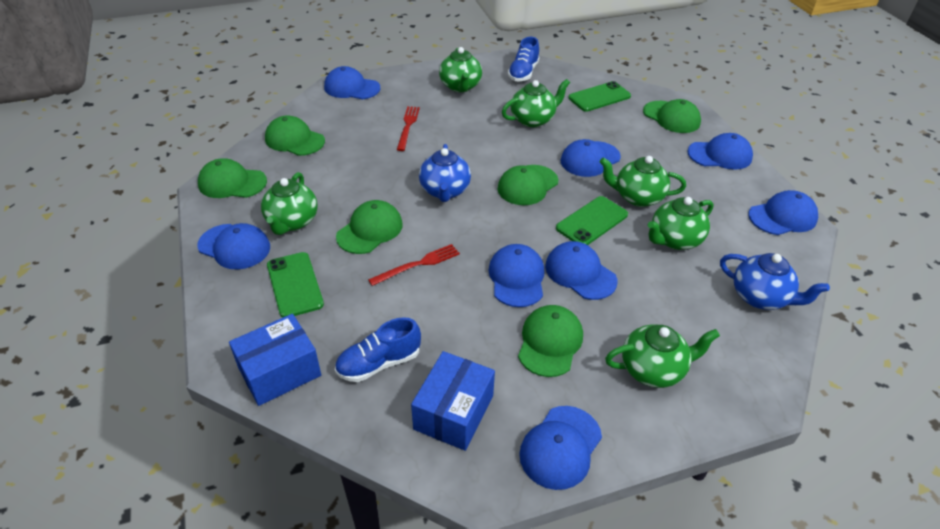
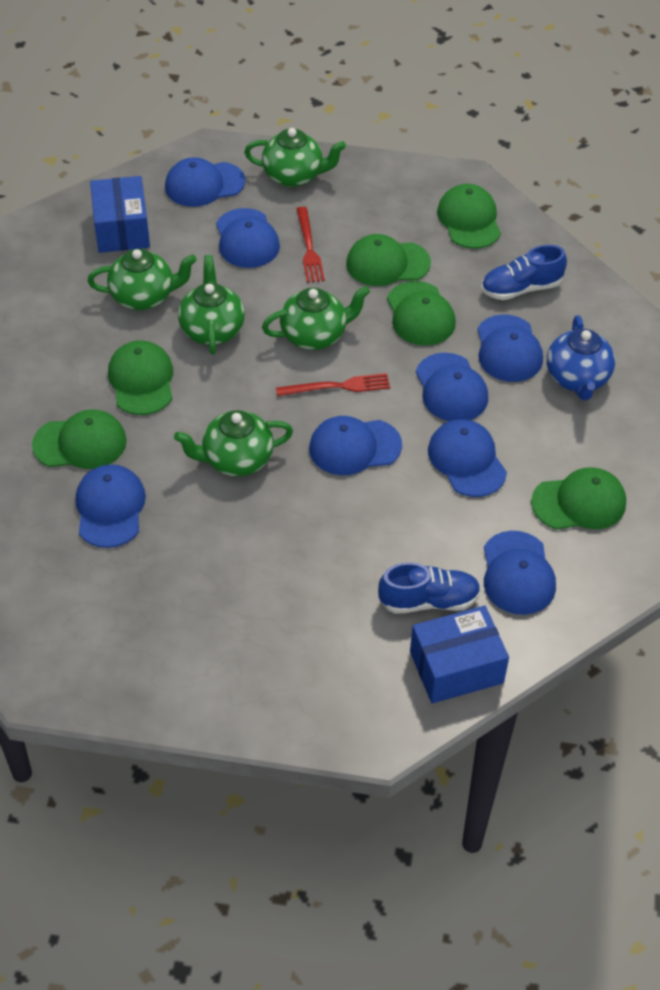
blue teapot: [419,144,471,202] [720,253,830,310] = 2 -> [547,315,615,400] = 1
green phone: [267,252,324,318] [556,196,628,245] [569,81,631,112] = 3 -> none = 0
green teapot: [261,172,318,235] [439,47,482,92] [502,79,570,127] [600,156,686,207] [605,325,720,388] [648,197,714,250] = 6 -> [87,249,197,310] [174,410,293,477] [178,255,245,355] [244,128,346,187] [262,286,370,350] = 5

